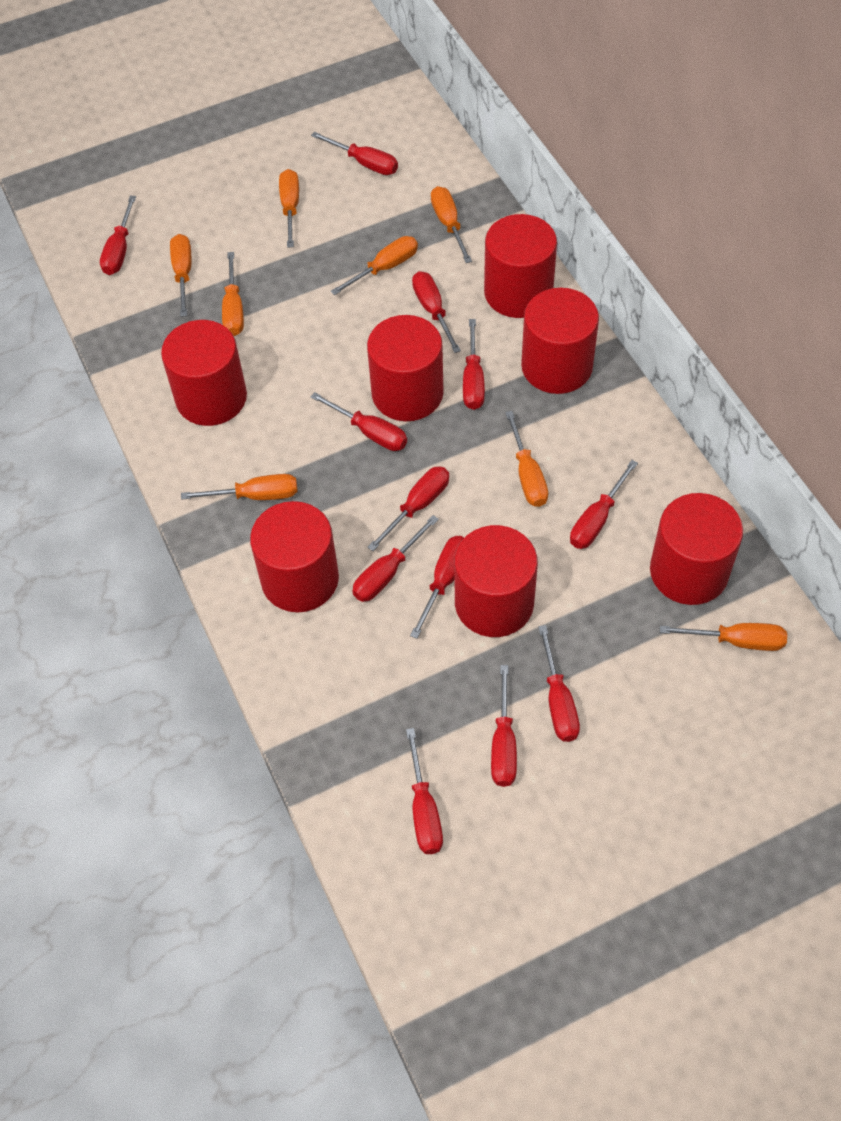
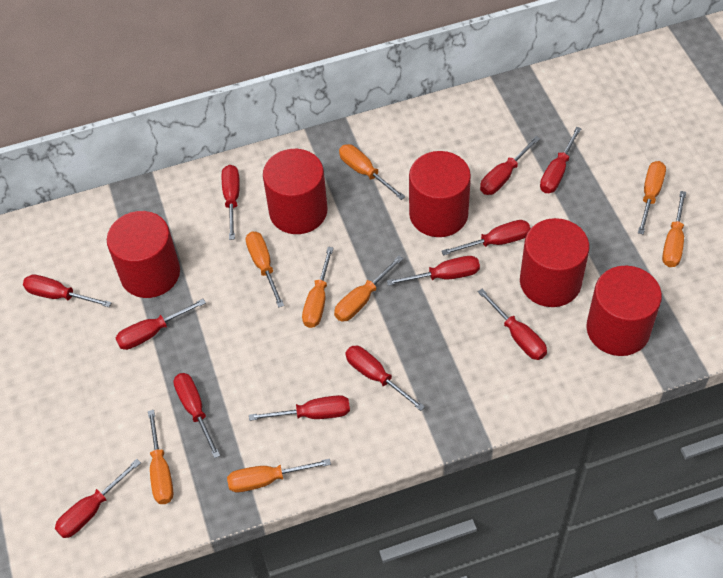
red cylinder: [161,320,247,426] [250,501,339,612] [367,315,444,421] [454,525,538,637] [484,214,557,318] [521,288,599,394] [650,493,743,605] = 7 -> [107,211,180,298] [263,149,327,234] [409,151,471,237] [520,218,590,307] [586,266,662,356] = 5

